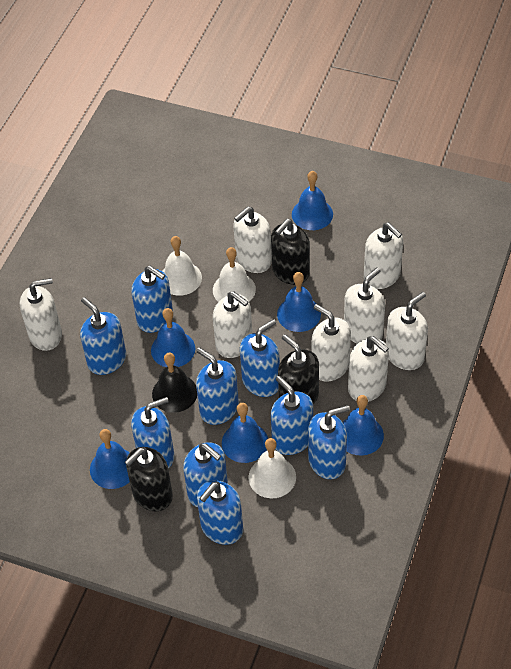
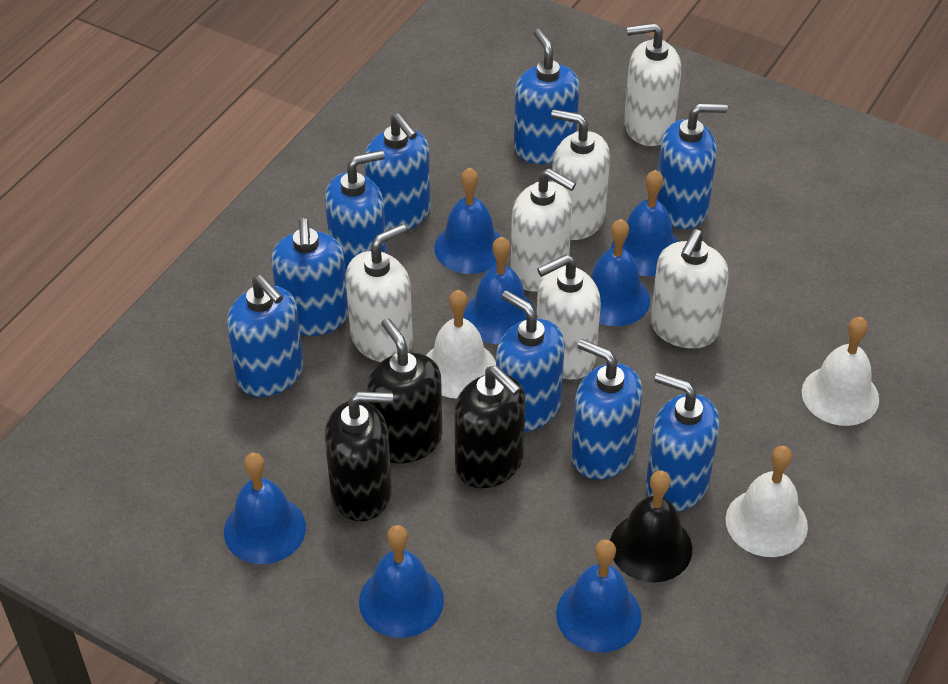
blue bell: [90,429,130,489] [151,308,195,367] [222,403,268,463] [277,272,321,332] [292,171,333,230] [343,395,384,456] = 6 -> [224,453,306,564] [359,525,444,638] [434,167,502,274] [463,237,536,344] [556,540,642,653] [591,219,650,326] [611,170,679,276] = 7
white soap dispenser: [20,278,62,351] [213,291,252,358] [233,206,272,273] [312,304,351,382] [344,267,385,344] [348,336,389,402] [364,222,403,289] [386,292,428,370] = 8 -> [346,224,413,362] [511,168,576,292] [537,254,601,379] [551,109,610,240] [624,23,681,146] [651,229,729,348] = 6

